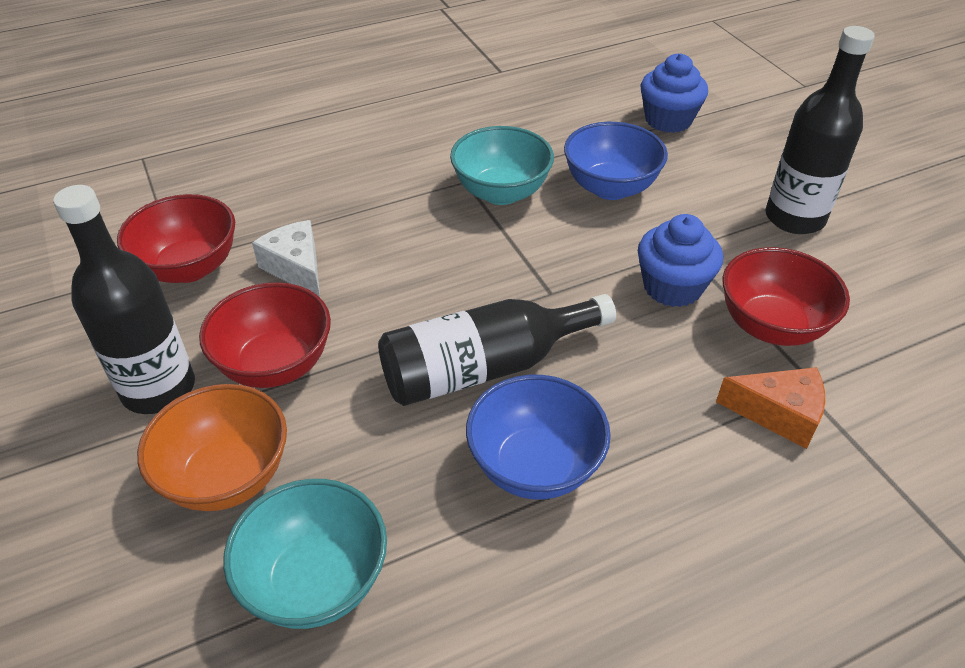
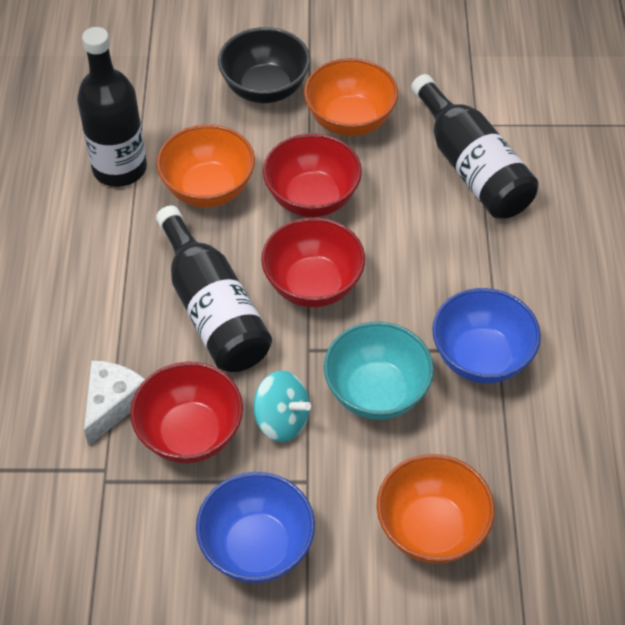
black bowl: none = 0 -> [218,27,310,103] = 1
blue cupcake: [638,214,723,307] [641,53,708,133] = 2 -> none = 0
orange bowl: [137,384,287,511] = 1 -> [157,124,255,207] [304,58,398,136] [377,454,495,564] = 3
orange cheese: [716,367,825,449] = 1 -> none = 0
turquoise bowl: [223,479,387,629] [450,126,554,205] = 2 -> [324,321,434,420] = 1
turquoise spinning top: none = 0 -> [254,371,311,442] = 1

